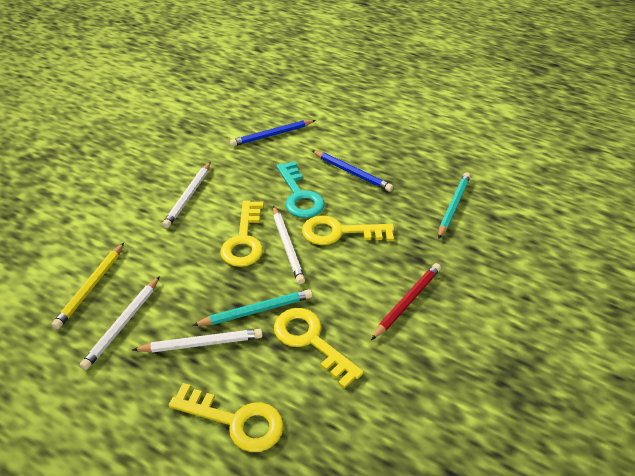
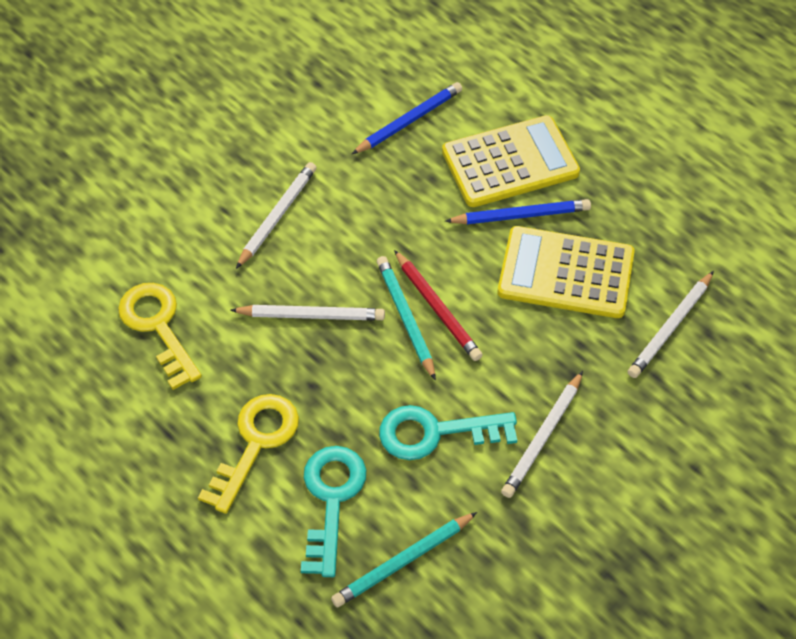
turquoise key: [276,161,325,218] = 1 -> [301,446,366,577] [379,405,517,460] = 2
yellow calculator: none = 0 -> [442,115,580,207] [498,226,635,318] = 2
yellow key: [169,383,284,452] [220,200,263,267] [274,308,364,389] [302,215,394,245] = 4 -> [118,283,202,390] [198,394,299,514] = 2
yellow pencil: [52,243,124,329] = 1 -> none = 0

